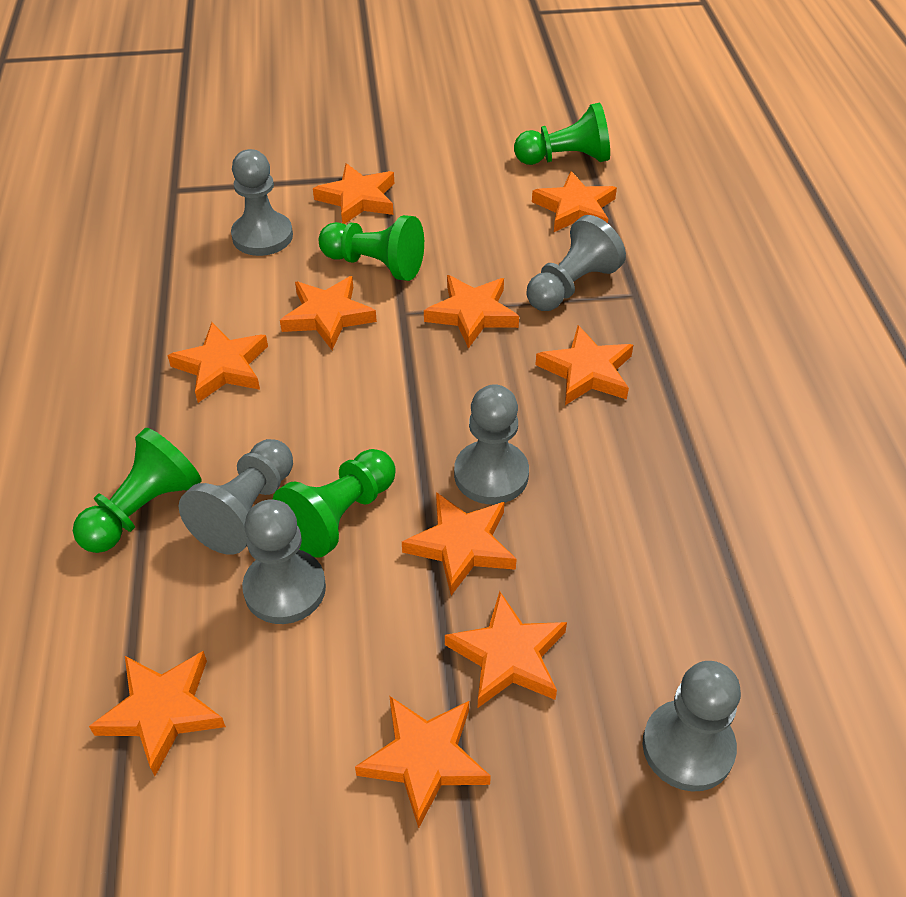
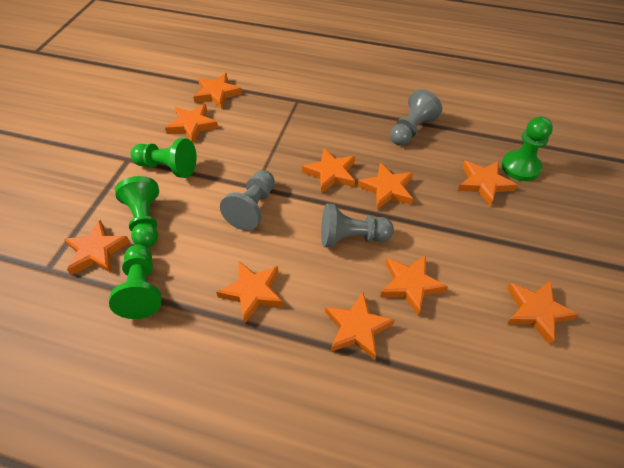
grey pawn: [179,439,293,555] [231,149,293,256] [242,499,326,624] [454,384,529,504] [526,215,626,311] [643,661,741,792] = 6 -> [220,170,275,231] [321,204,394,248] [390,89,442,145] = 3

